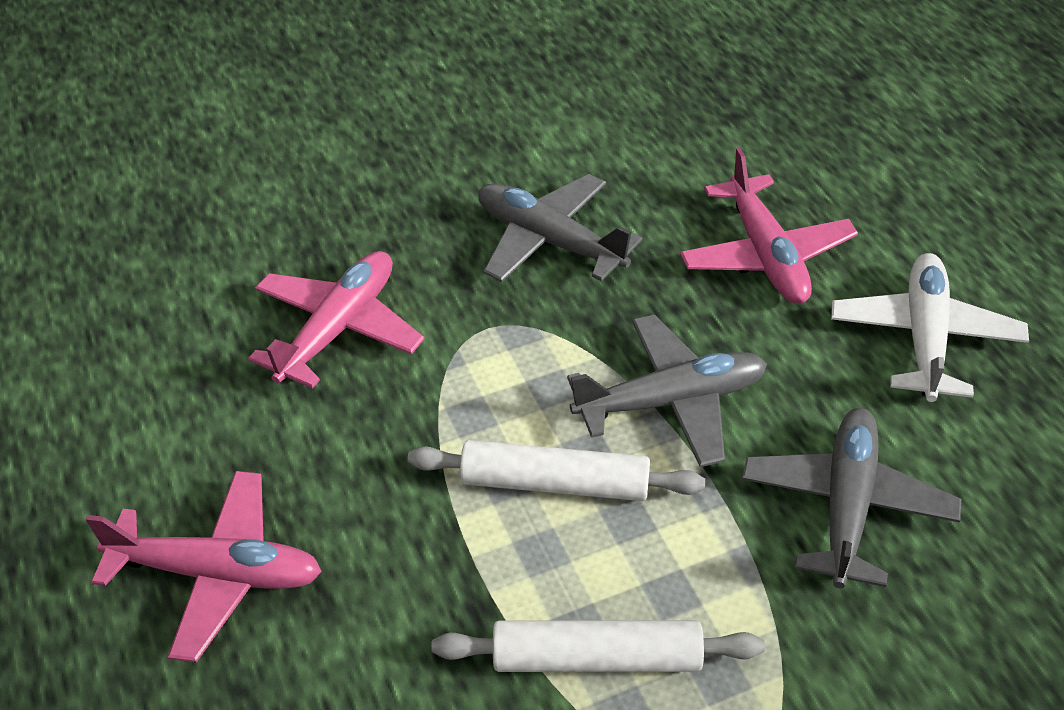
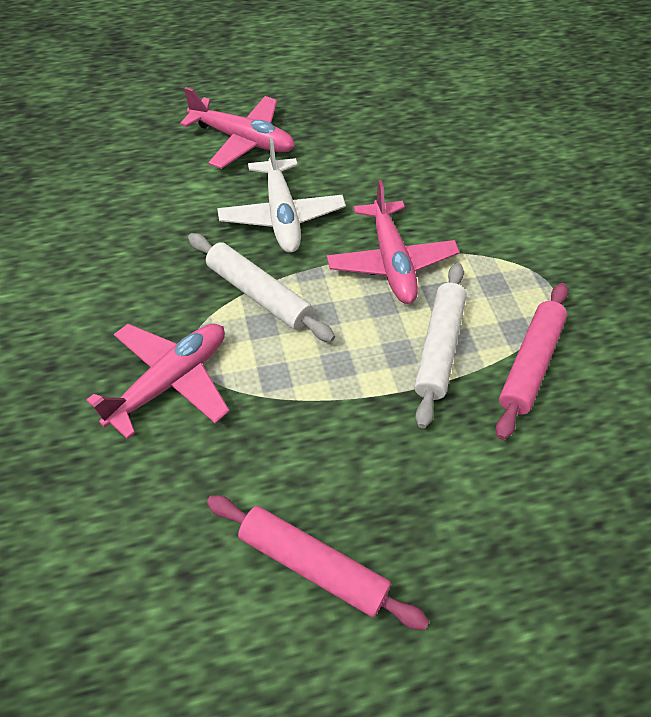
grey plane: [478,174,643,282] [567,314,767,467] [742,408,961,589] = 3 -> none = 0
pink rolling pin: none = 0 -> [207,495,429,630] [496,283,568,440] = 2

